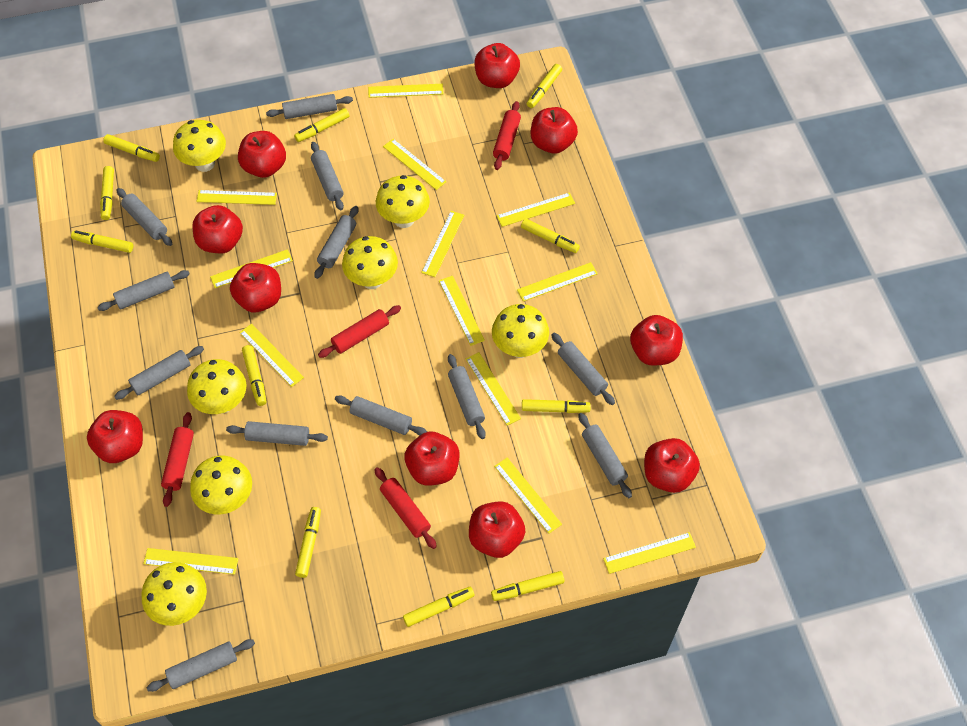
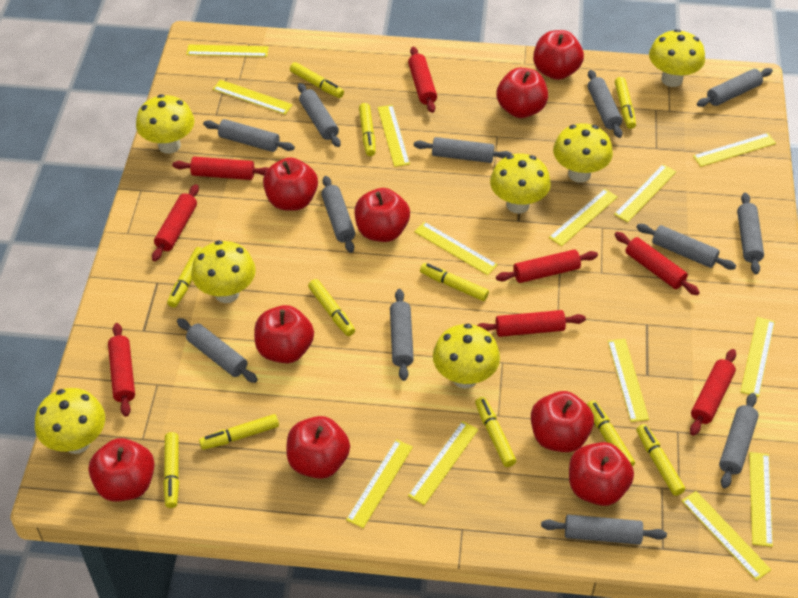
red apple: [87,410,143,463] [192,205,243,253] [230,263,281,312] [238,131,286,178] [405,432,460,486] [469,501,526,558] [475,43,520,88] [531,107,578,154] [630,315,683,366] [644,438,700,493] = 10 -> [88,438,155,502] [254,305,314,363] [263,157,318,211] [286,416,350,479] [355,188,410,242] [496,68,548,118] [531,391,594,452] [533,30,584,80] [569,442,634,506] = 9
red rolling pin: [161,412,194,507] [318,305,401,358] [374,467,437,549] [493,101,521,170] = 4 -> [108,323,135,417] [152,184,199,261] [172,157,269,180] [408,47,437,113] [477,310,586,337] [496,249,598,283] [615,232,700,295] [690,349,736,436] = 8

